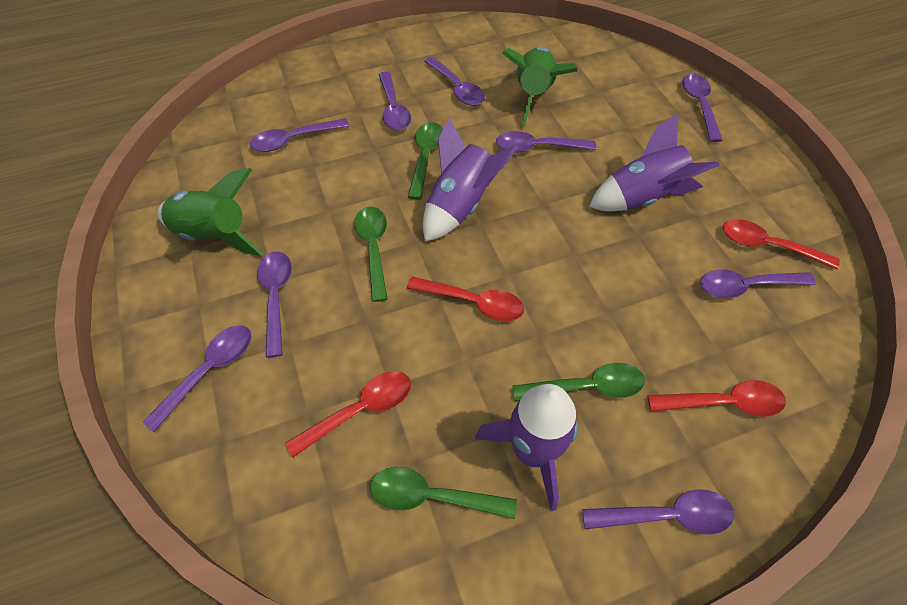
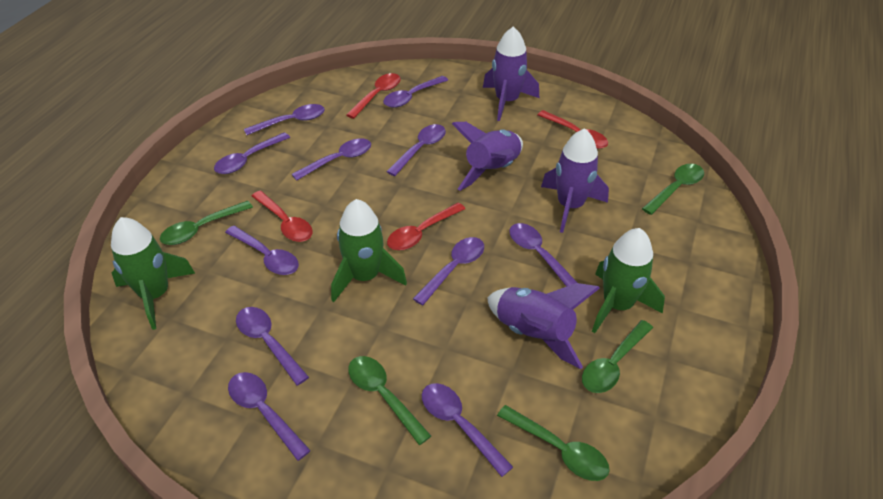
green rocket: [158,168,264,256] [502,47,578,125] = 2 -> [111,217,195,330] [331,199,407,302] [592,228,665,333] = 3
green spoon: [354,206,388,302] [370,467,517,519] [408,122,443,200] [512,363,645,402] = 4 -> [160,201,253,245] [348,356,431,445] [497,405,610,481] [582,320,653,393] [642,164,704,215] = 5
purple rocket: [423,118,518,242] [475,384,578,511] [589,113,720,211] = 3 -> [452,122,523,191] [483,26,539,121] [487,283,600,369] [541,128,609,233] = 4
purple spoon: [142,325,252,432] [250,118,349,152] [257,251,292,357] [379,72,411,130] [424,57,485,106] [496,131,596,153] [582,489,734,535] [682,73,723,142] [700,269,816,298] = 9 -> [214,132,290,174] [225,226,299,275] [228,372,311,461] [236,307,309,385] [244,104,325,135] [292,138,371,181] [383,76,448,108] [386,124,446,176] [413,237,484,305] [422,383,513,477] [510,223,577,287] = 11

